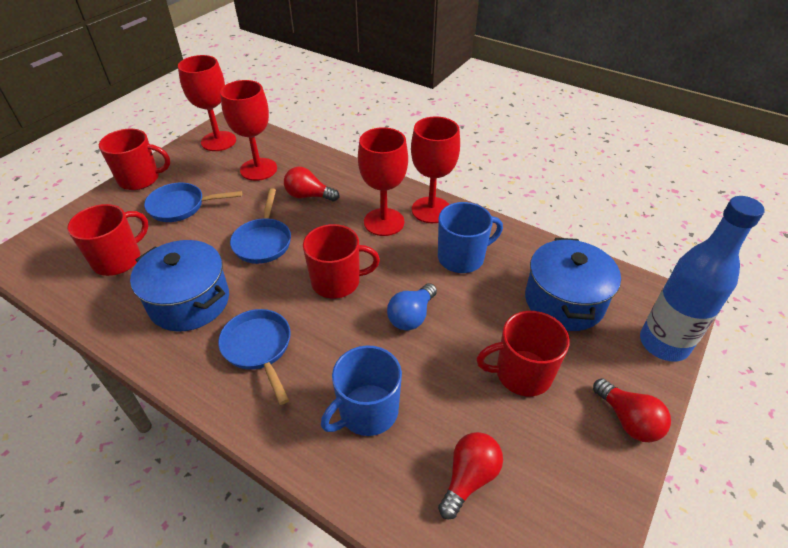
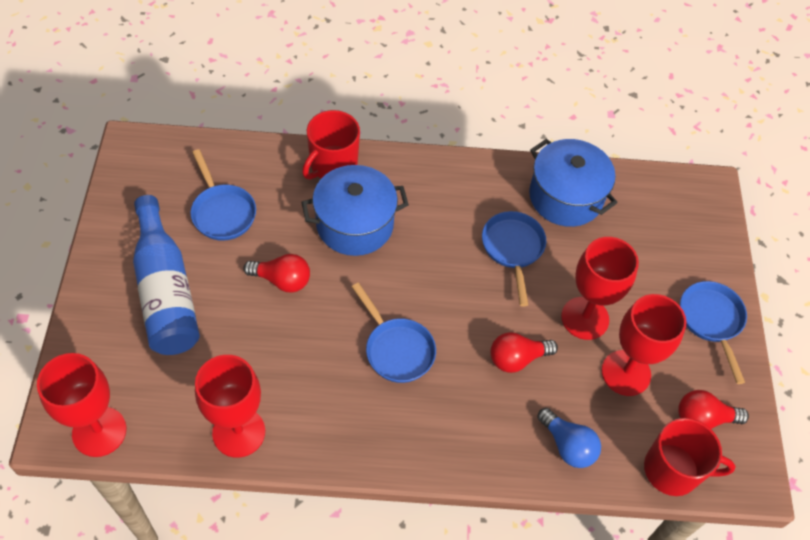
blue mug: [321,345,402,436] [438,202,503,273] = 2 -> none = 0
blue pan: [144,183,242,222] [218,309,291,405] [230,188,291,264] = 3 -> [191,149,256,241] [352,283,436,383] [482,211,546,306] [680,281,747,384] = 4
red mug: [67,204,149,276] [99,129,170,190] [303,224,380,298] [477,311,570,396] = 4 -> [302,110,360,180] [644,418,735,496] = 2

